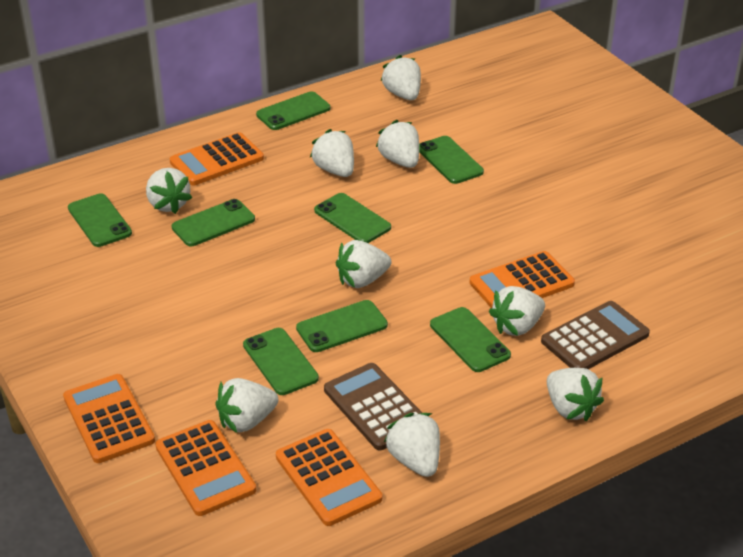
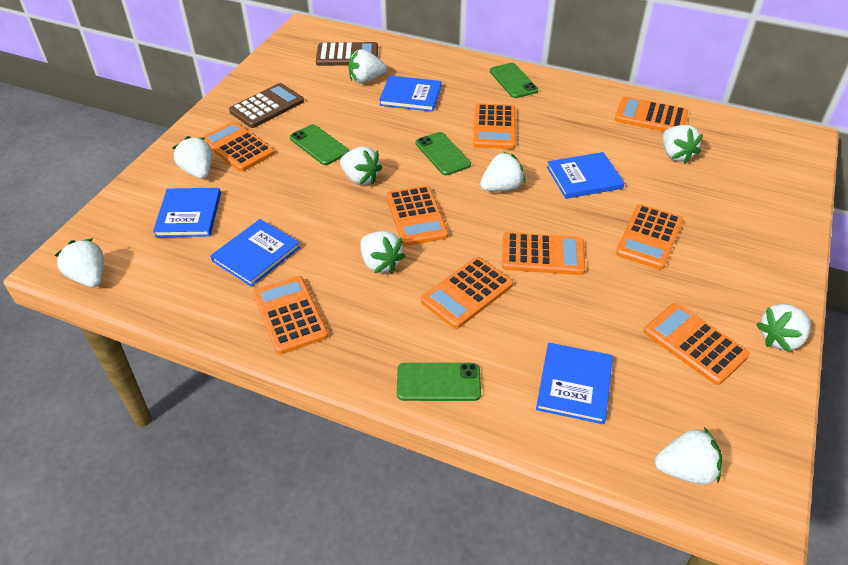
blue book: none = 0 -> [153,188,221,237] [210,219,300,287] [379,75,441,112] [536,343,613,424] [547,152,625,199] = 5
green phone: [68,193,132,247] [172,199,255,246] [243,328,319,395] [256,91,330,130] [296,300,388,352] [314,193,391,243] [419,136,484,184] [430,307,511,372] = 8 -> [290,124,349,165] [397,363,481,401] [416,132,471,175] [490,63,538,98] = 4
orange calculator: [63,374,155,463] [155,420,256,516] [170,132,264,186] [276,429,382,526] [470,251,575,308] = 5 -> [202,121,275,172] [253,276,328,354] [386,185,448,246] [421,257,513,329] [473,104,516,149] [502,232,586,275] [615,96,688,132] [616,204,683,270] [644,303,750,385] = 9

